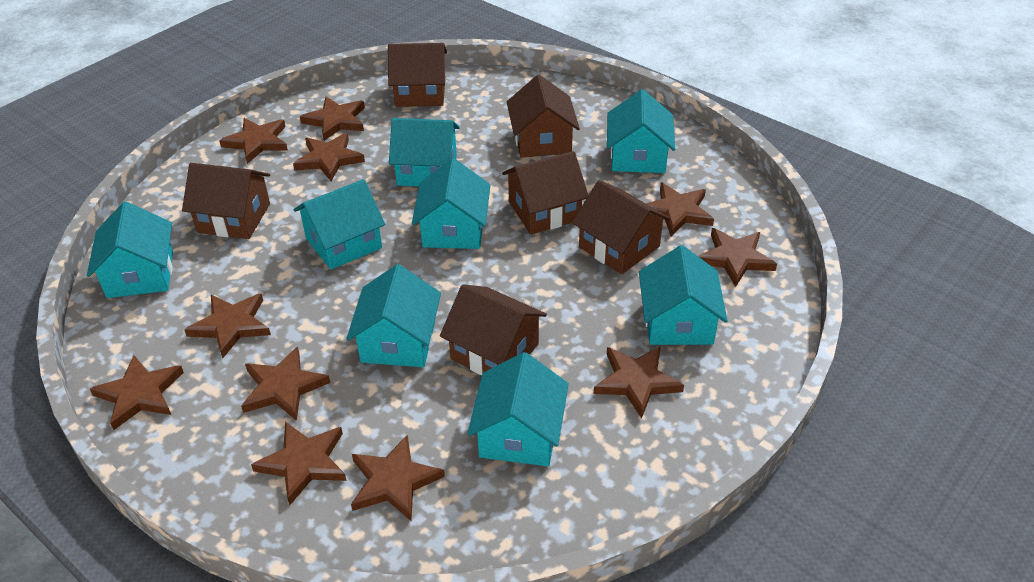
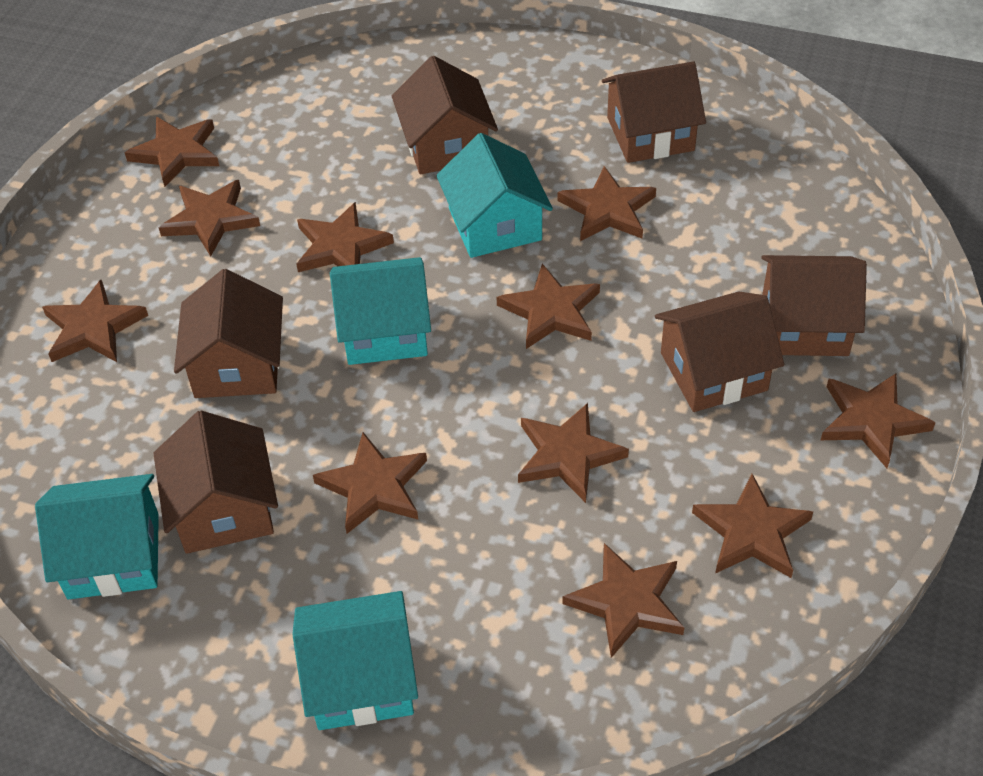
turquoise house: [87,201,173,298] [294,179,385,270] [346,264,441,367] [389,118,459,187] [412,158,490,249] [467,352,569,466] [607,89,675,173] [639,245,728,345] = 8 -> [35,474,159,599] [292,591,418,730] [330,257,431,365] [436,133,553,258] = 4

